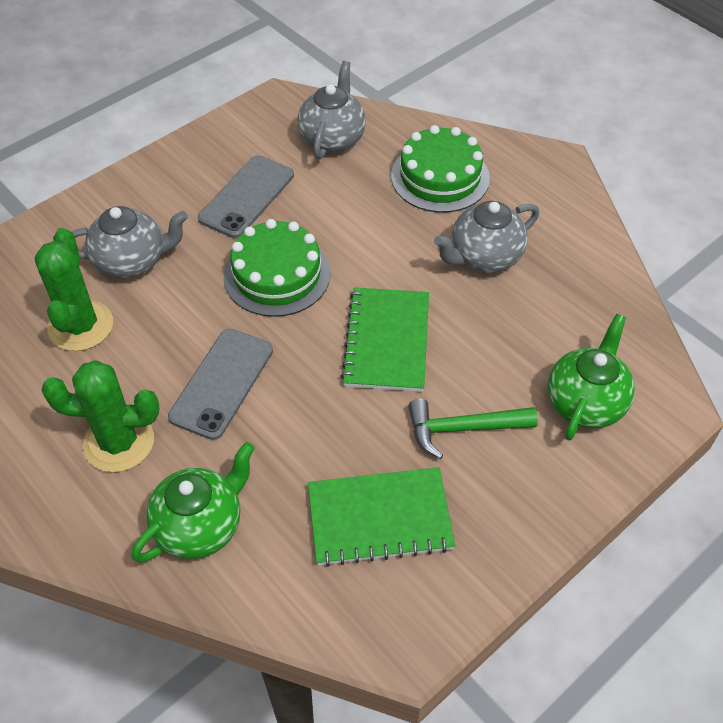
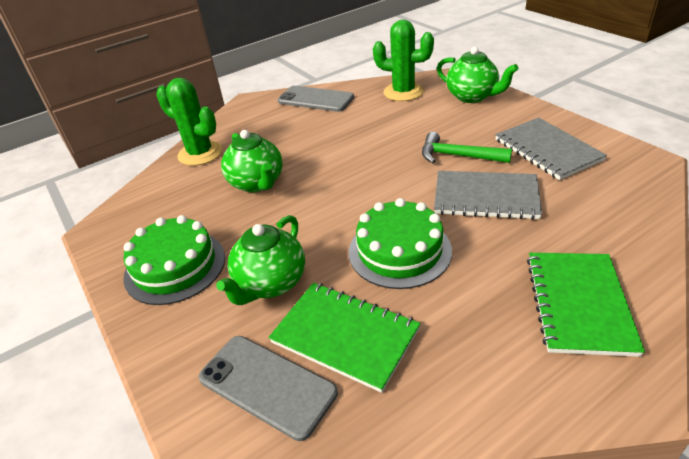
green teapot: [132,442,255,563] [548,314,635,440] = 2 -> [216,215,305,305] [221,130,283,193] [437,47,518,103] = 3
grey notebook: none = 0 -> [434,171,542,220] [495,117,607,180] = 2
grey teapot: [72,206,188,278] [297,61,366,159] [434,201,539,273] = 3 -> none = 0

